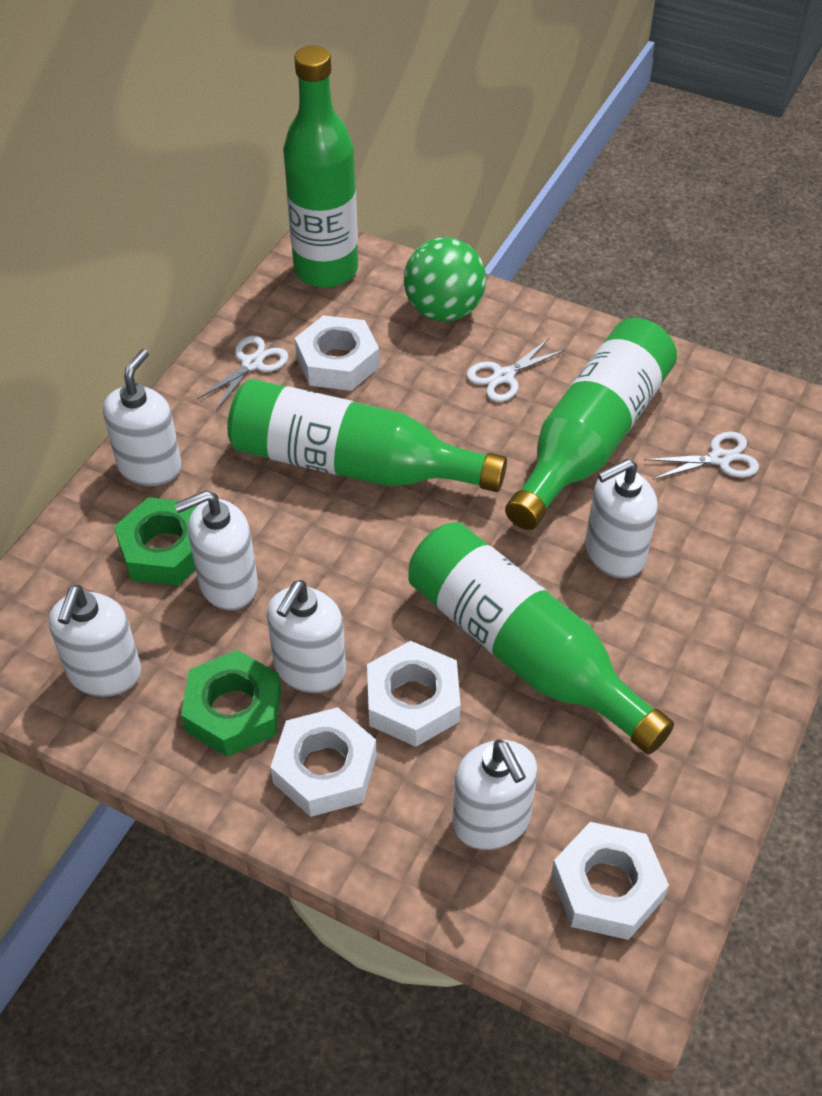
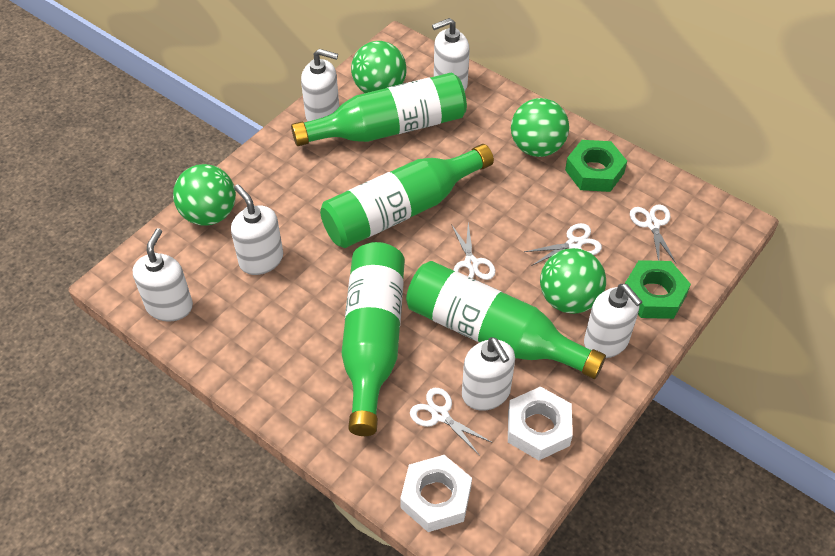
green ball: [404,237,486,321] = 1 -> [173,164,236,226] [351,41,406,93] [511,98,569,157] [540,248,606,314] = 4
white nut: [270,707,377,817] [295,315,379,391] [367,641,461,747] [551,822,669,940] = 4 -> [400,455,472,532] [508,386,573,460] = 2
white scissors: [197,336,288,410] [466,338,565,402] [644,432,759,480] = 3 -> [410,388,493,456] [451,222,496,280] [524,223,602,265] [630,204,676,263] = 4

